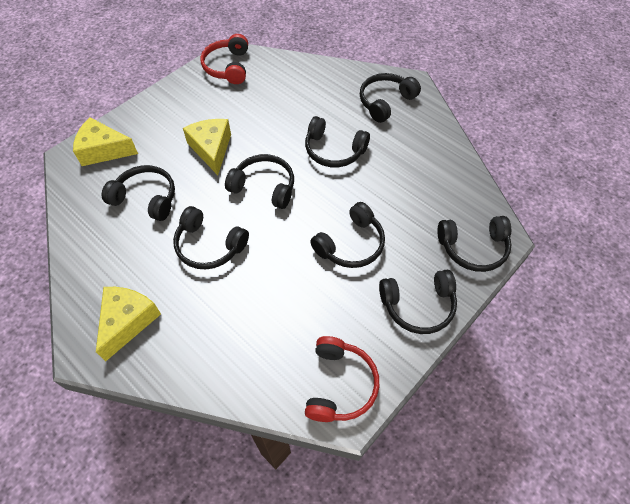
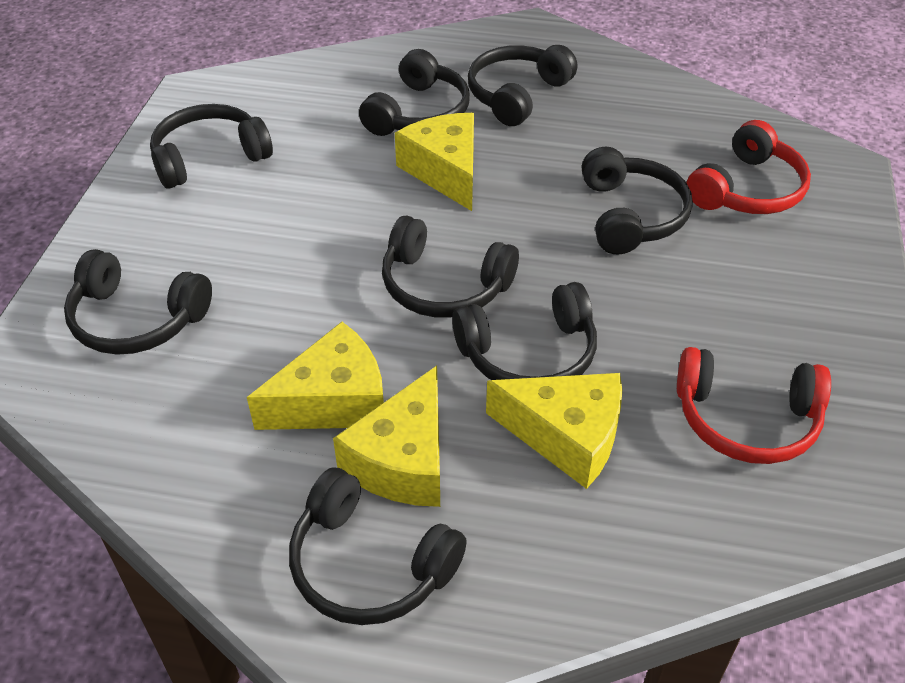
yellow cheese: [73,117,138,166] [96,287,161,361] [183,119,231,175] = 3 -> [247,322,384,430] [333,366,440,507] [395,113,474,211] [486,373,622,489] = 4

